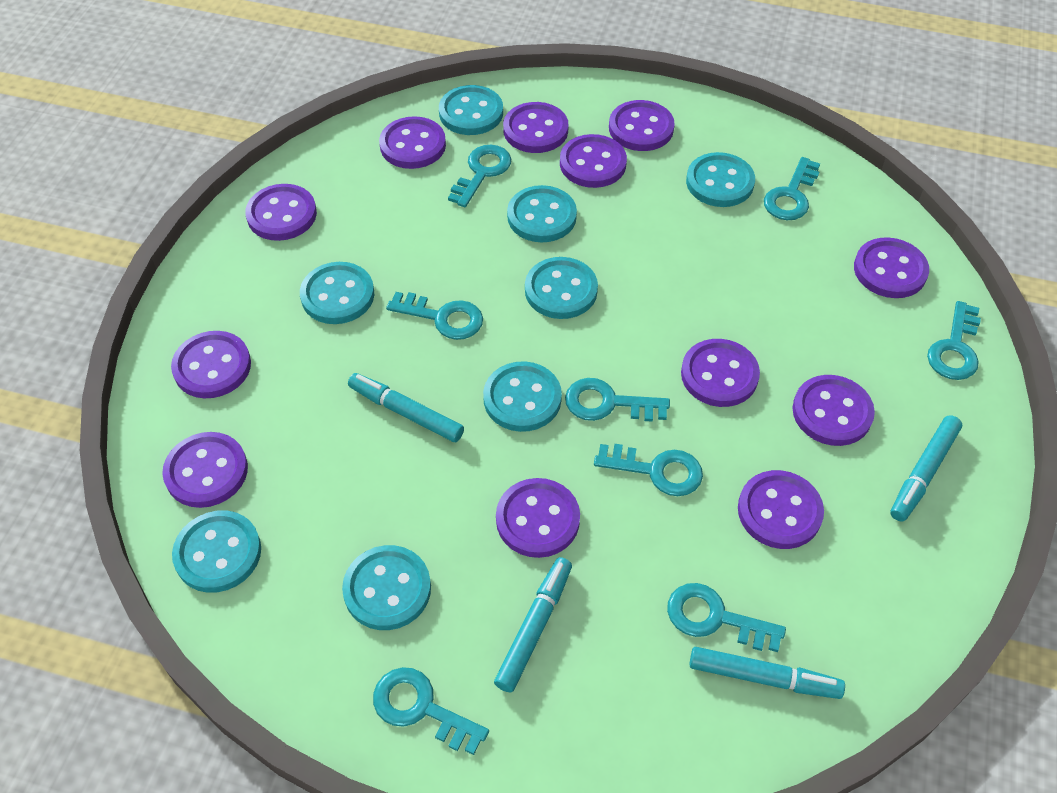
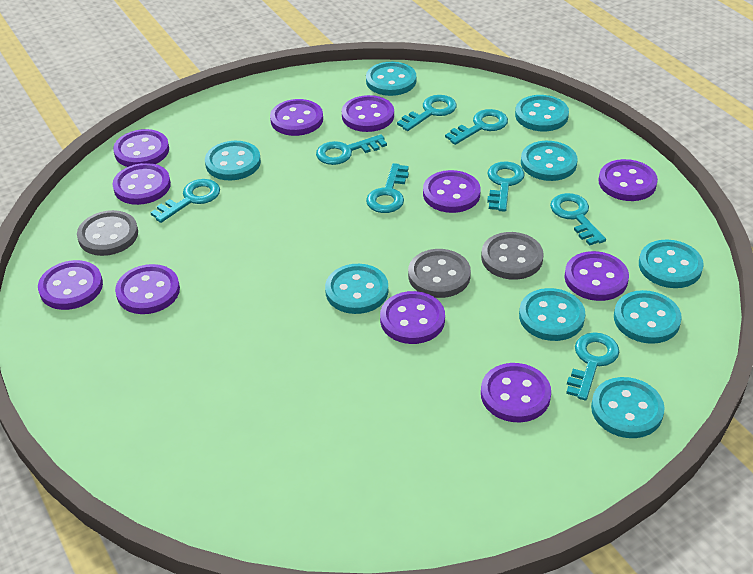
grey button: none = 0 -> [77,210,138,256] [408,249,471,298] [481,232,544,280] = 3
purple button: [162,432,248,508] [171,331,251,398] [245,184,317,241] [379,116,446,169] [496,478,580,558] [503,102,569,153] [560,134,627,188] [609,100,675,151] [681,339,760,407] [738,470,824,549] [793,375,875,446] [854,237,929,298] = 12 -> [38,260,103,310] [112,163,171,205] [113,129,169,167] [115,264,180,314] [270,99,323,136] [342,95,394,132] [380,291,445,344] [423,170,481,213] [481,363,551,422] [564,251,629,301] [599,159,658,201] = 11
turquoise button: [172,510,261,593] [300,262,374,324] [342,545,431,630] [439,85,503,135] [483,361,562,432] [507,185,577,242] [525,257,598,319] [686,152,755,207] = 8 -> [205,141,261,180] [325,264,388,314] [366,62,416,96] [515,95,569,131] [519,288,585,341] [521,141,578,181] [591,377,665,438] [614,290,682,344] [639,240,704,288] = 9
turquoise marker: [348,373,464,442] [494,557,572,693] [689,647,845,699] [890,415,962,522] = 4 -> none = 0

